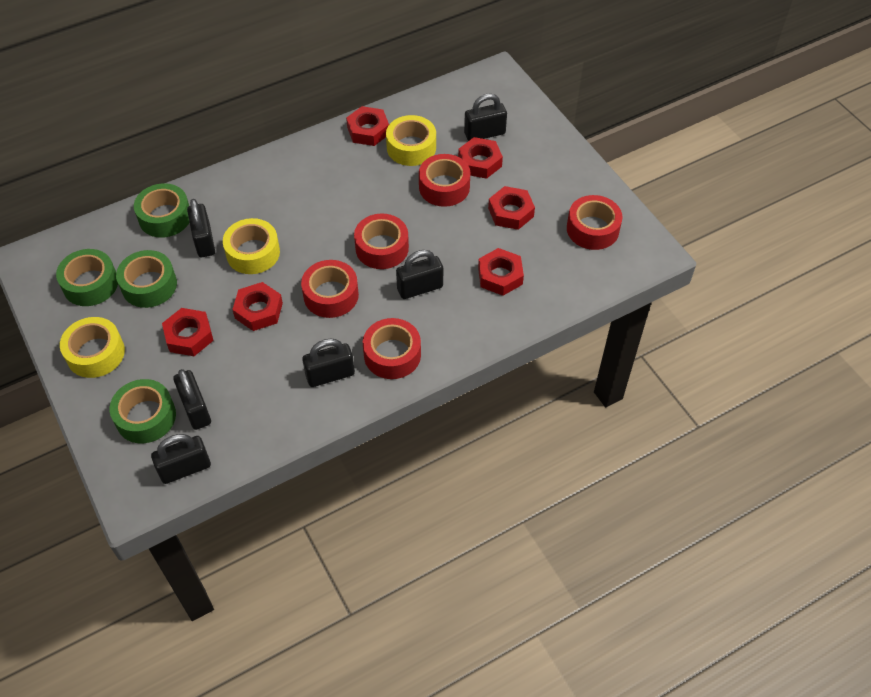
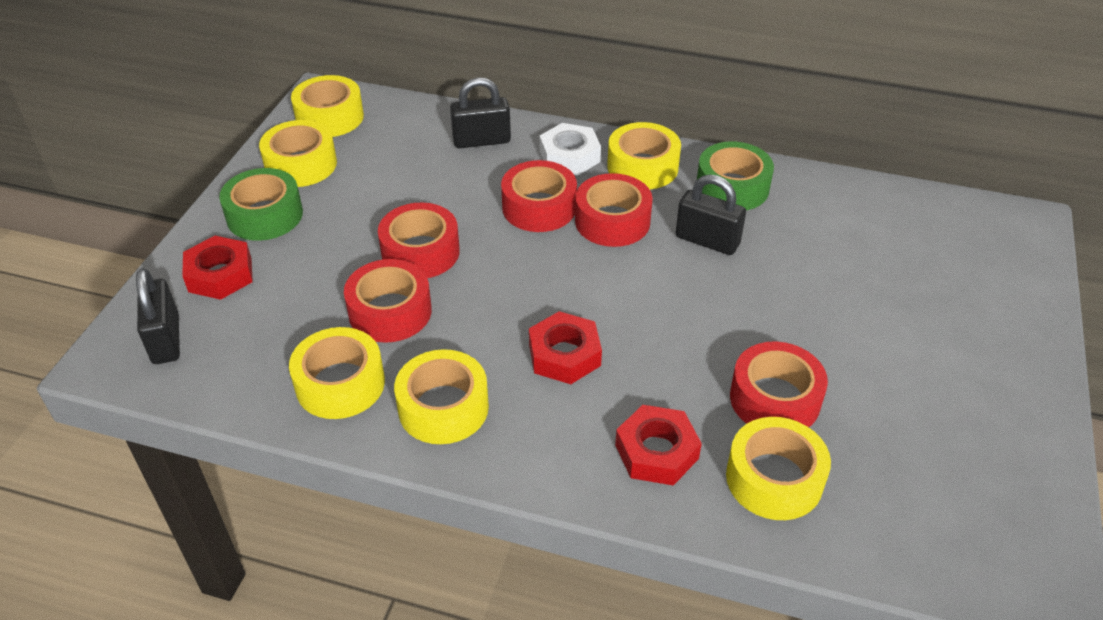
black padlock: [151,434,211,484] [173,369,211,430] [187,199,215,257] [302,339,355,387] [396,250,443,299] [464,94,507,141] = 6 -> [136,268,180,364] [450,77,511,148] [676,174,746,255] = 3
green tape: [56,249,118,306] [109,379,176,443] [116,250,177,308] [134,183,189,238] = 4 -> [219,168,303,241] [697,141,774,210] = 2
red nut: [162,308,214,356] [232,282,283,331] [346,106,389,146] [458,137,503,179] [478,248,524,296] [488,186,535,230] = 6 -> [182,236,253,300] [529,311,602,384] [615,405,702,486] = 3
white nut: none = 0 -> [540,123,601,176] = 1
yellow tape: [60,317,125,378] [223,218,280,274] [386,115,436,166] = 3 -> [259,120,337,187] [289,327,385,419] [291,75,364,137] [394,349,489,444] [607,122,681,189] [726,417,831,520] = 6

